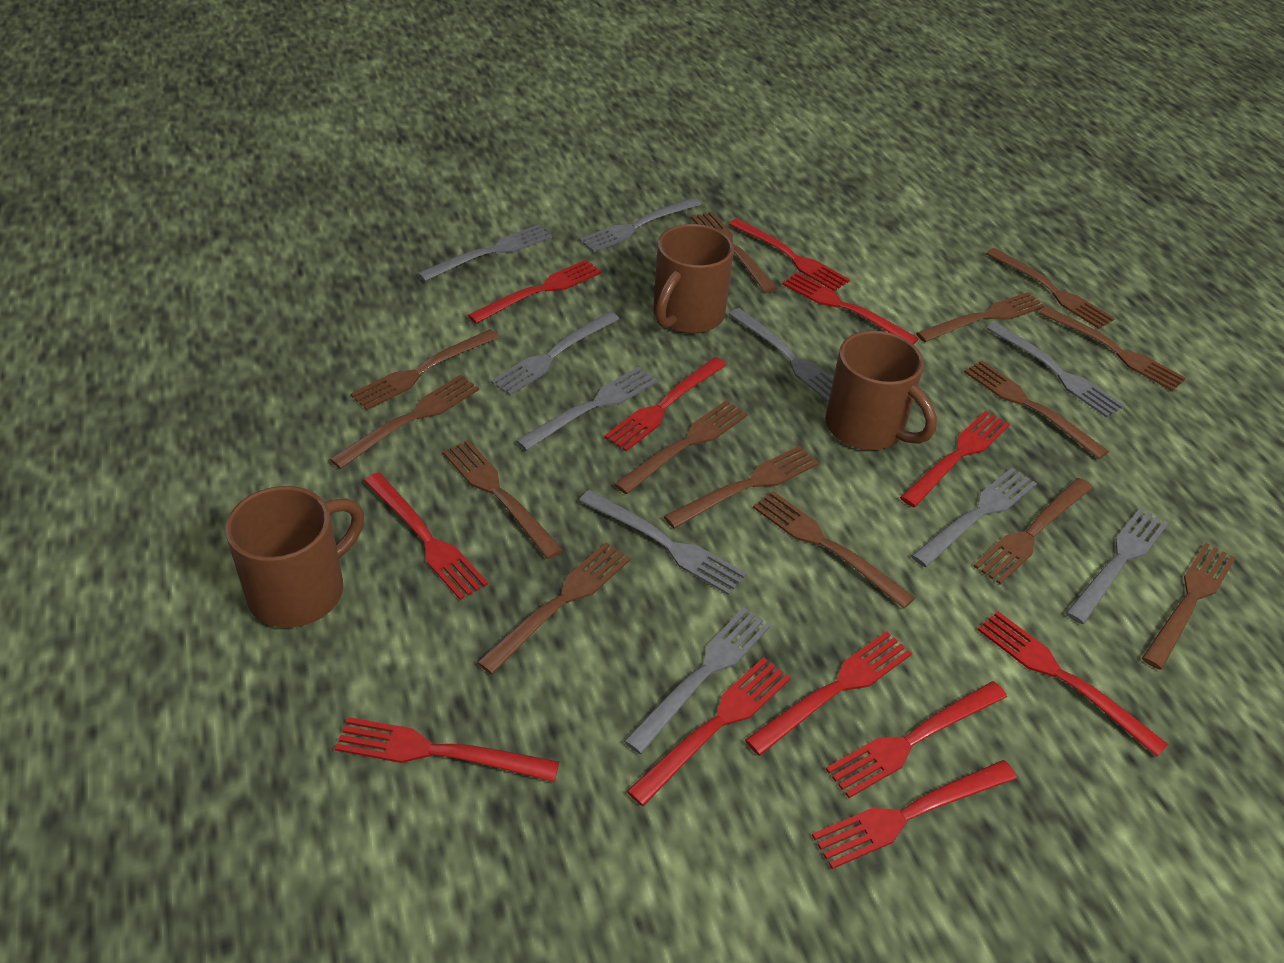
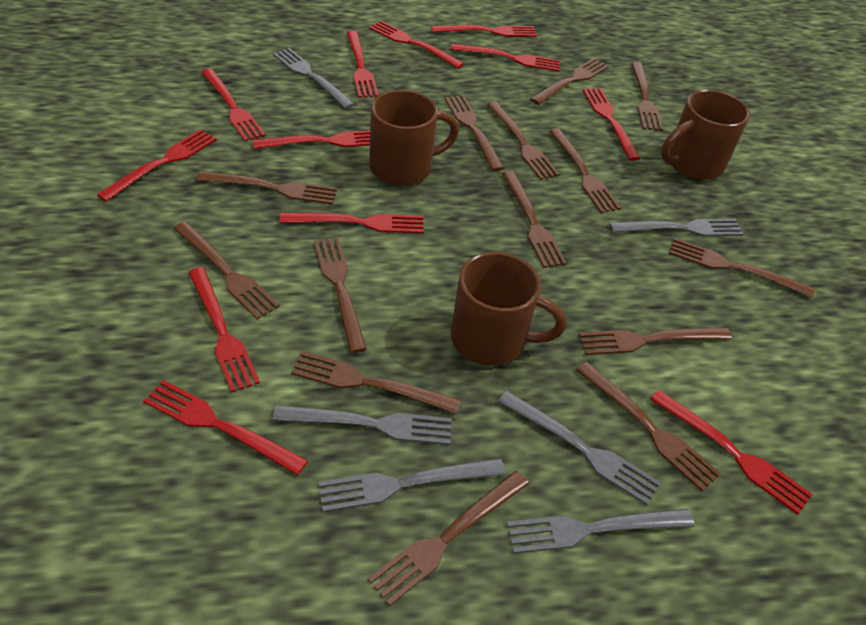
grey fork: [417,225,552,282] [491,311,619,396] [516,367,658,451] [579,197,701,252] [579,490,747,595] [624,607,771,754] [729,308,833,402] [911,468,1037,567] [987,322,1125,418] [1066,508,1168,624] = 10 -> [273,48,355,109] [273,405,452,445] [319,458,505,512] [498,391,661,505] [507,509,695,554] [609,219,744,236] = 6

